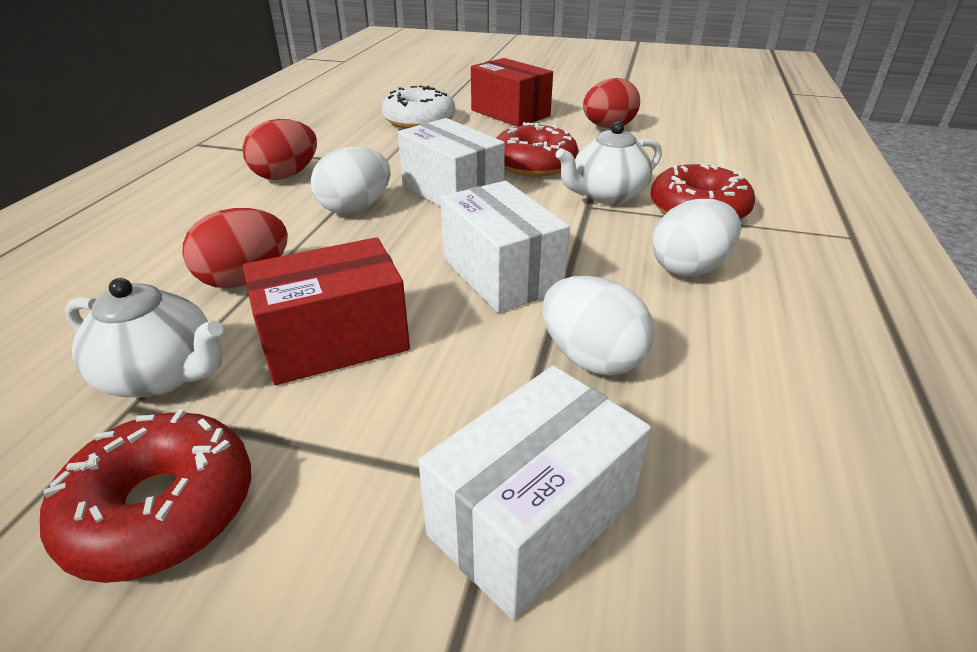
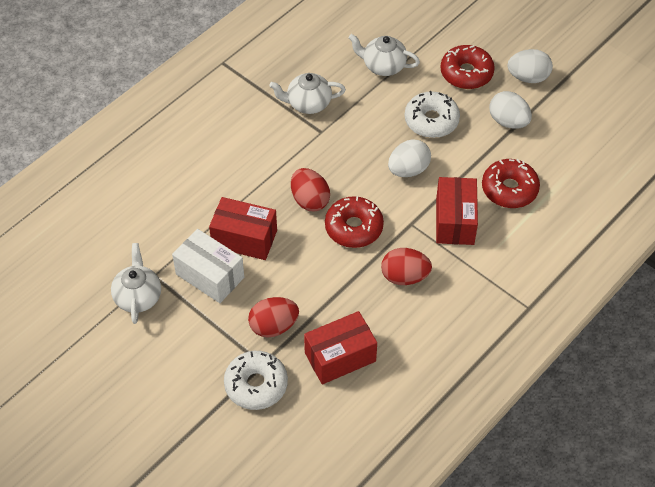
red box: [243,237,410,385] [471,58,553,127] = 2 -> [209,197,277,260] [304,311,377,384] [436,177,478,245] = 3
white box: [398,118,505,207] [418,365,651,620] [440,181,570,313] = 3 -> [172,229,244,303] = 1
white donut: [382,85,455,129] = 1 -> [224,351,288,410] [405,91,460,138] = 2
white teapot: [65,278,223,397] [556,122,662,205] = 2 -> [111,243,161,324] [269,73,346,114] [348,34,420,76] = 3

